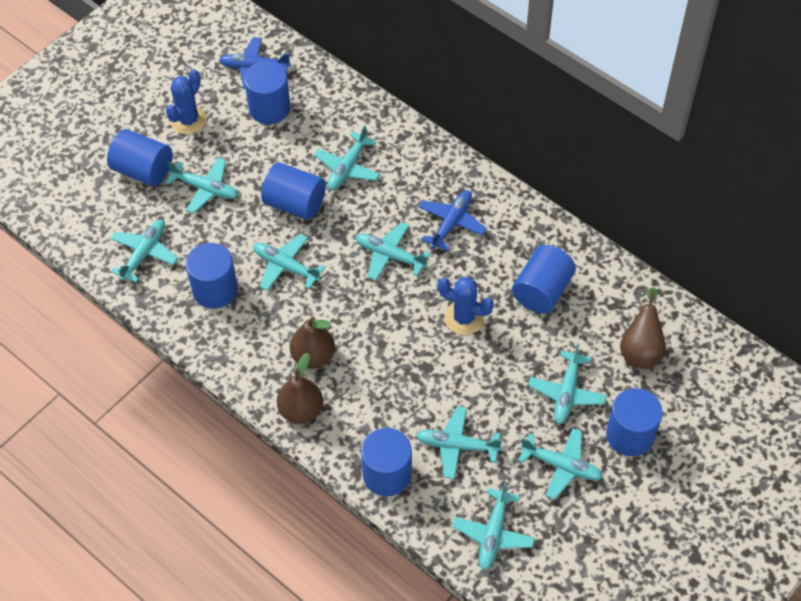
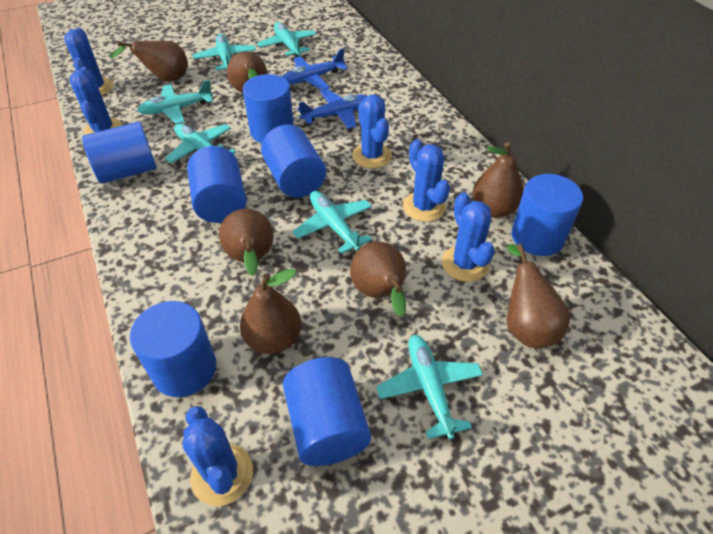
blue cactus: [166,69,207,134] [437,277,494,335] = 2 -> [64,28,113,96] [69,67,122,135] [182,406,253,506] [352,95,392,168] [403,139,450,222] [442,192,495,282] = 6
brown pear: [277,353,323,424] [290,317,335,369] [620,287,666,369] = 3 -> [109,41,188,81] [219,209,274,276] [227,51,267,93] [240,269,301,354] [350,242,406,317] [473,142,523,218] [507,244,570,348] = 7
turquoise plane: [111,220,178,283] [165,157,238,214] [253,234,325,291] [314,125,380,190] [356,222,430,281] [416,406,502,479] [452,482,535,570] [518,428,603,499] [528,344,607,424] = 9 -> [137,80,213,124] [165,124,236,163] [193,34,256,70] [257,22,316,57] [292,191,372,254] [376,335,483,439] = 6

